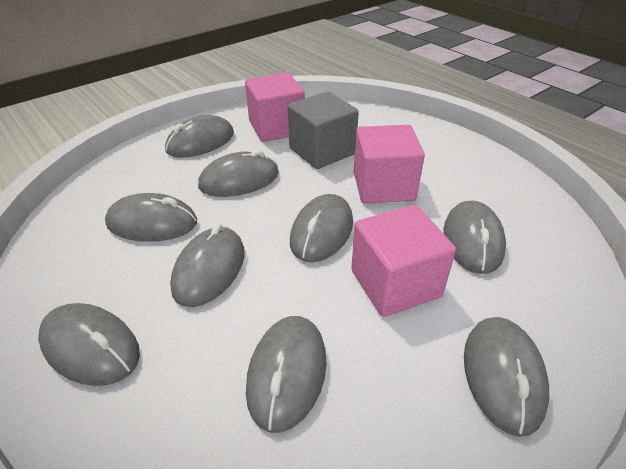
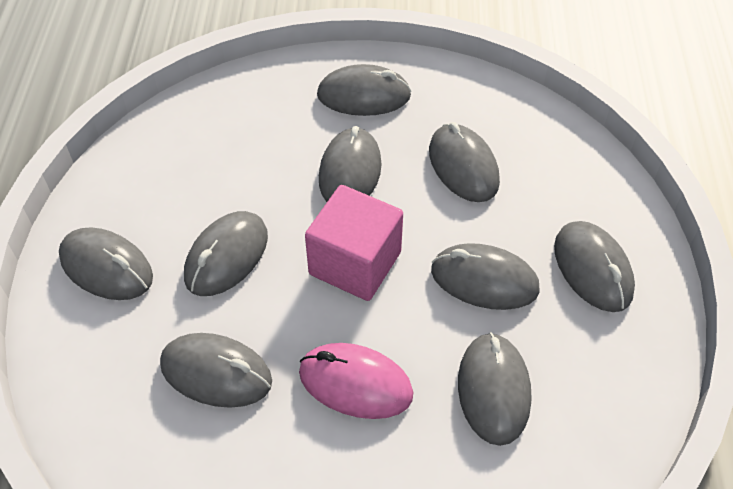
grey cube: [288,92,359,169] = 1 -> none = 0
pink cube: [245,73,305,142] [351,205,456,317] [354,125,425,203] = 3 -> [305,185,403,301] = 1
pink mouse: none = 0 -> [299,343,413,419] = 1

